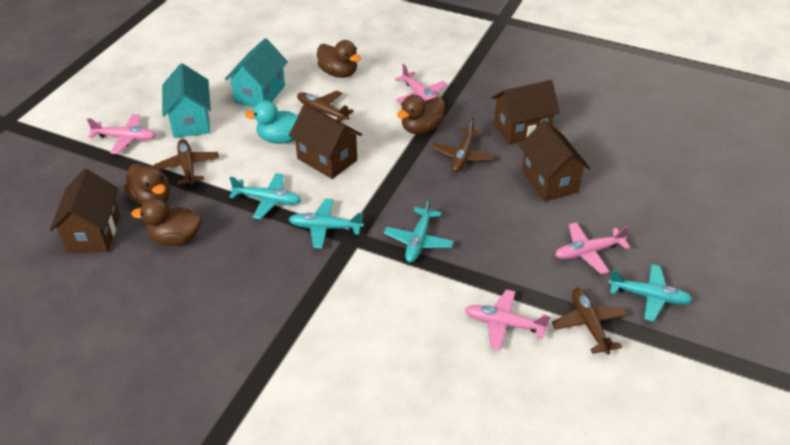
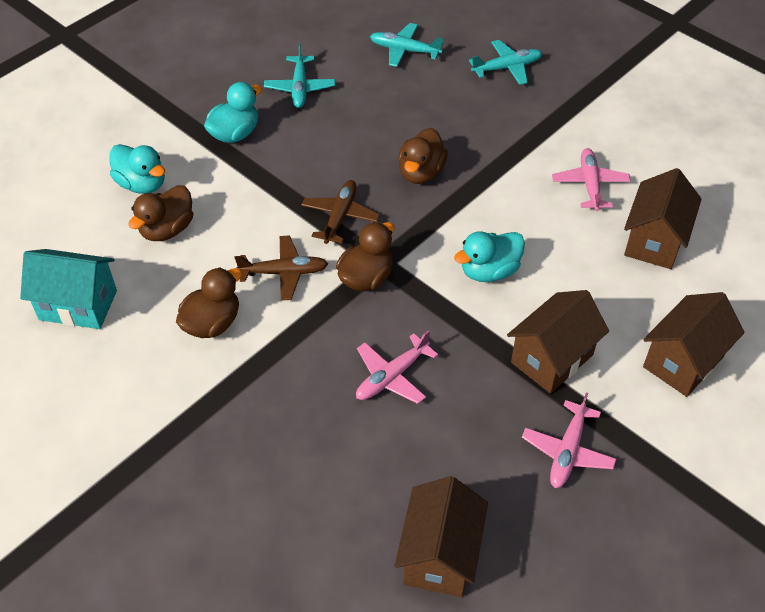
brown plane: [154,139,219,185] [297,91,354,122] [432,118,495,172] [552,288,628,355] = 4 -> [235,235,328,301] [301,180,380,244] = 2
pink plane: [87,114,156,154] [395,64,448,104] [465,289,551,351] [555,222,630,274] = 4 -> [356,330,438,404] [522,392,616,488] [552,148,631,211] = 3
turquoise duck: [245,100,298,144] = 1 -> [110,144,165,194] [204,82,262,143] [454,231,525,282] = 3
turquoise house: [162,63,211,138] [225,38,288,108] = 2 -> [20,249,117,329] = 1
turquoise plane: [229,173,301,219] [289,199,364,248] [384,198,454,263] [608,264,693,322] = 4 -> [264,43,335,108] [370,23,443,67] [469,40,542,85] = 3

